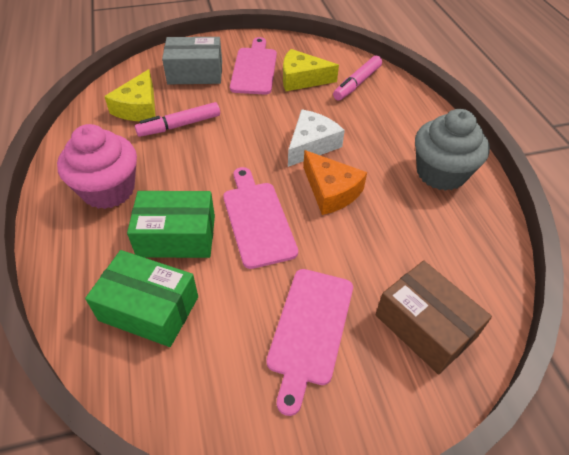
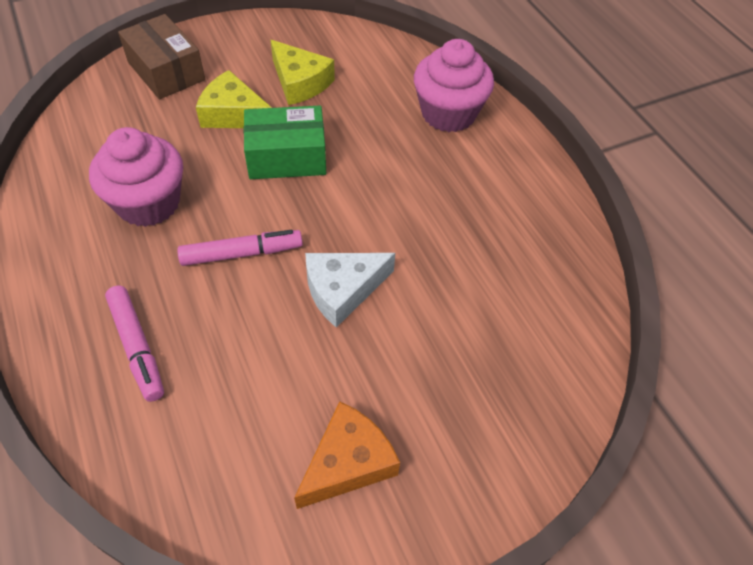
green box: [85,250,198,347] [127,191,215,258] = 2 -> [244,106,326,179] = 1
grey box: [162,37,222,84] = 1 -> none = 0
grey cupcake: [415,109,490,191] = 1 -> none = 0
pink cupcake: [57,124,137,209] = 1 -> [89,127,183,227] [414,39,494,132] = 2
pink cutting board: [223,167,298,269] [230,37,277,95] [266,269,353,416] = 3 -> none = 0

